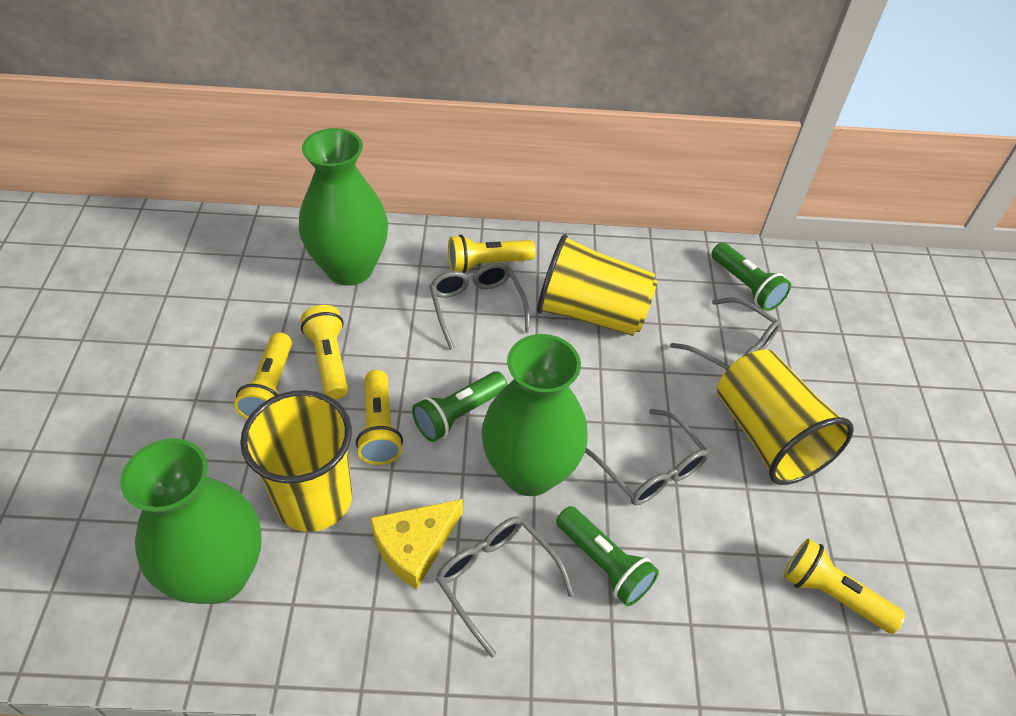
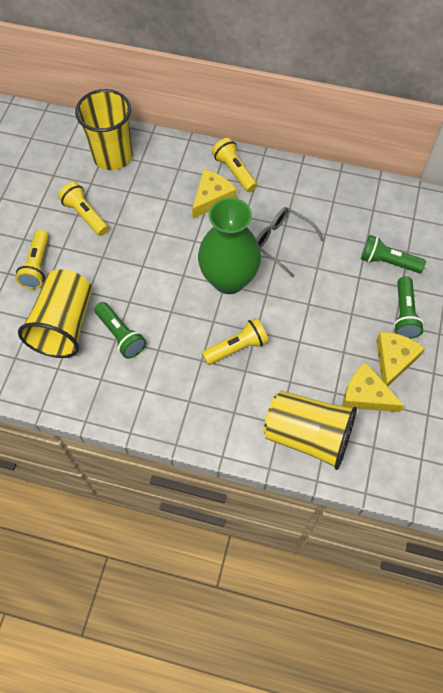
green vase: [120,438,262,604] [299,128,388,286] [481,334,588,496] = 3 -> [198,198,261,294] = 1
grey glasses: [429,263,530,350] [436,517,574,657] [585,409,709,505] [670,297,781,370] = 4 -> [256,207,324,277] = 1
yellow cheese: [370,499,463,590] = 1 -> [192,169,237,219] [343,362,404,412] [376,332,425,386] = 3
yellow flashlight: [234,332,292,419] [301,305,348,399] [356,370,403,465] [448,235,536,273] [784,538,905,634] = 5 -> [15,230,49,289] [58,182,109,236] [202,318,269,365] [212,138,257,192] = 4

